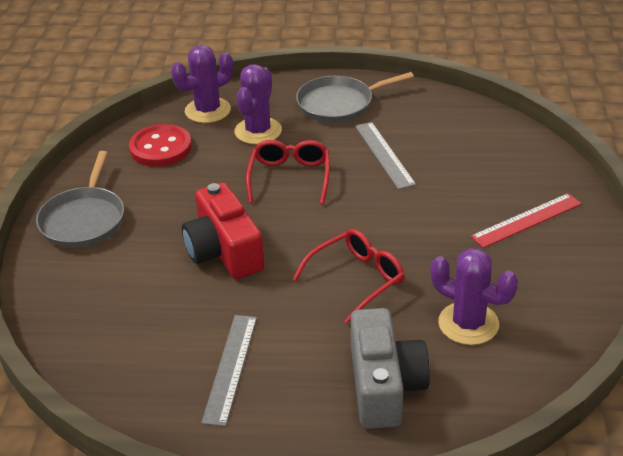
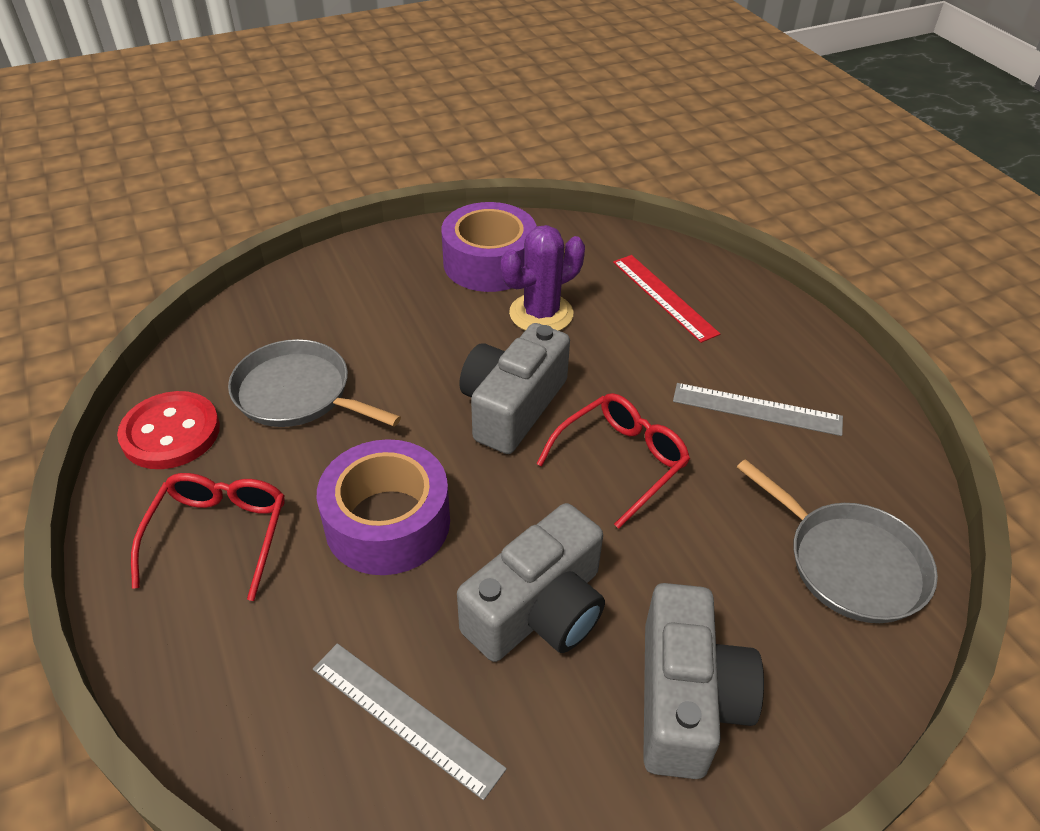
grey camera: [351,308,430,429] = 1 -> [457,503,605,662] [459,323,570,454] [643,583,764,779] = 3
purple cactus: [171,45,233,123] [234,64,282,145] [430,248,518,345] = 3 -> [501,225,585,331] = 1
purple tape: none = 0 -> [317,439,450,575] [441,202,536,292] = 2
red camera: [182,182,264,279] = 1 -> none = 0

